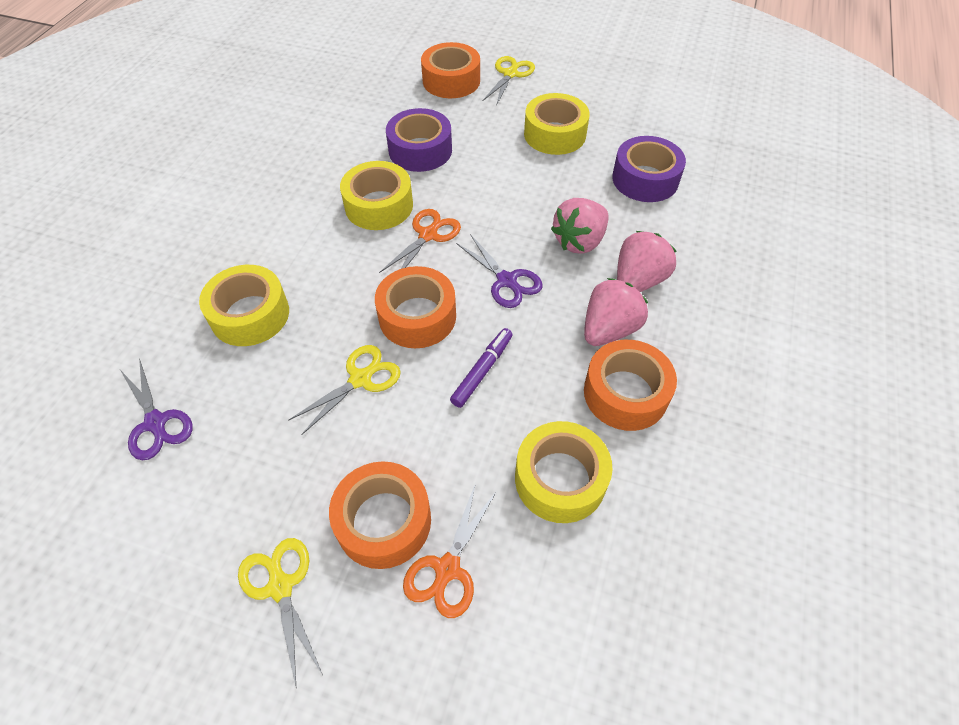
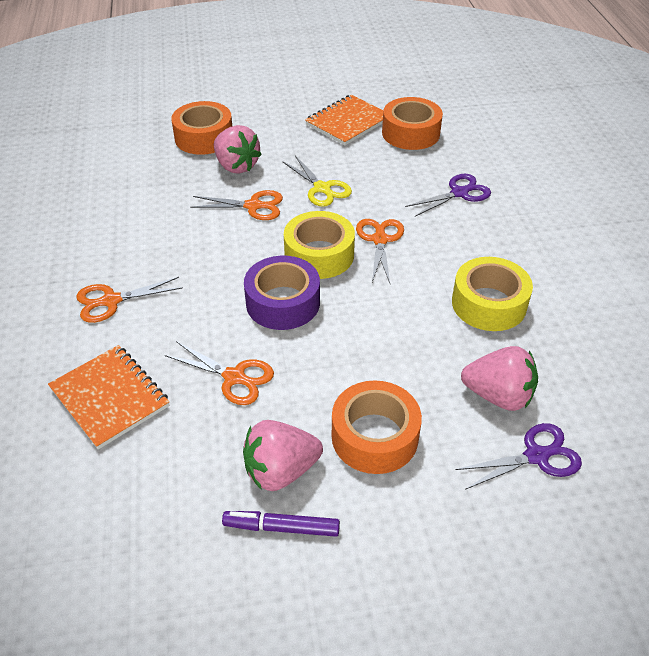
orange notebook: none = 0 -> [48,345,169,450] [305,95,383,145] = 2
orange scissors: [379,209,461,273] [403,483,497,618] = 2 -> [76,277,183,323] [165,341,274,405] [190,190,283,220] [356,219,404,283] = 4
orange tape: [329,461,431,569] [375,266,456,348] [421,42,480,98] [584,340,677,431] = 4 -> [171,101,232,155] [332,380,422,474] [382,97,443,150] = 3
purple tape: [386,108,452,172] [612,136,686,202] = 2 -> [244,256,320,330] = 1
yellow scissors: [238,538,323,686] [288,345,401,435] [482,56,535,106] = 3 -> [282,156,352,207] = 1
yellow tape: [199,265,289,346] [340,161,413,230] [515,421,613,523] [524,93,590,155] = 4 -> [284,211,355,279] [452,257,533,331] = 2

